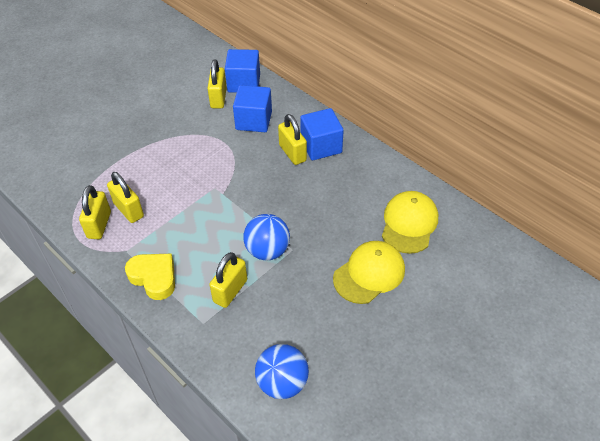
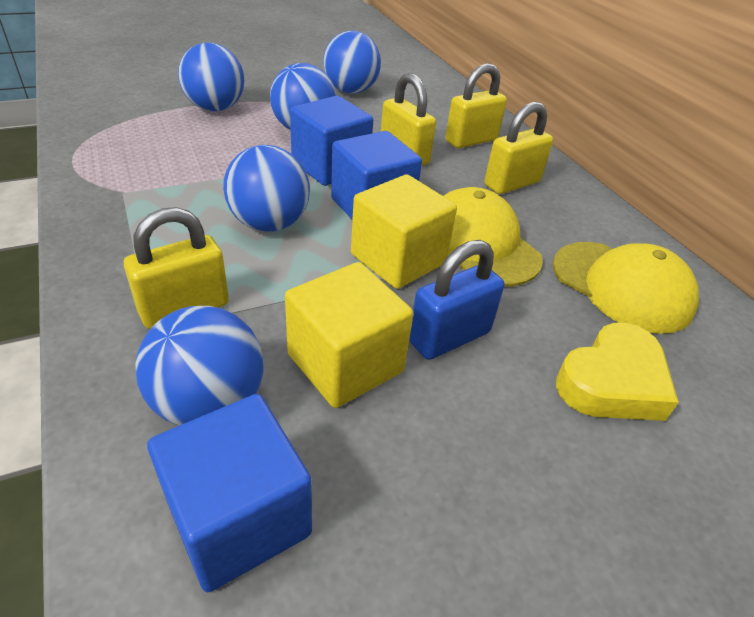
blue ball: [243,214,290,260] [255,344,309,399] = 2 -> [135,306,264,426] [178,43,244,111] [223,145,310,232] [270,63,336,130] [323,31,381,94] = 5
blue padlock: none = 0 -> [409,240,505,360] = 1
yellow cube: none = 0 -> [285,262,413,408] [351,174,457,289] = 2
yellow padlock: [79,185,111,239] [107,172,144,223] [207,59,227,108] [209,252,247,308] [278,114,307,165] = 5 -> [124,207,229,329] [381,73,436,166] [445,63,507,148] [484,102,553,194] = 4

